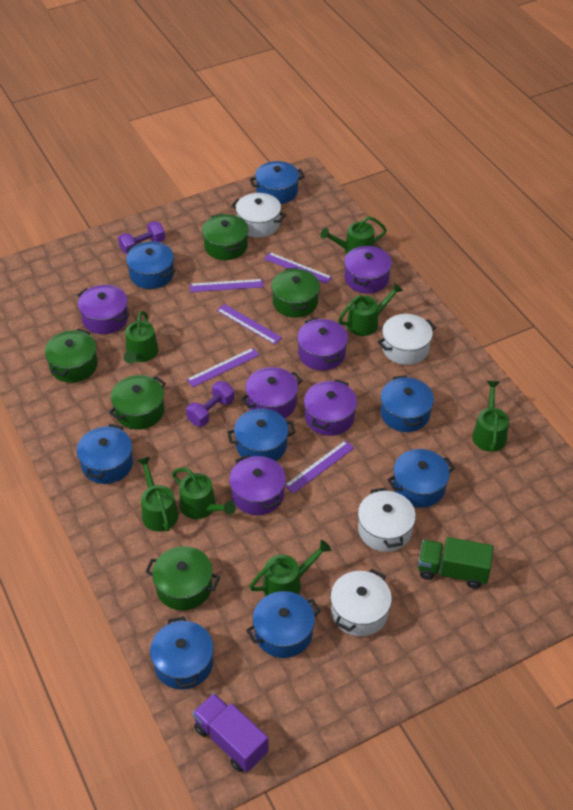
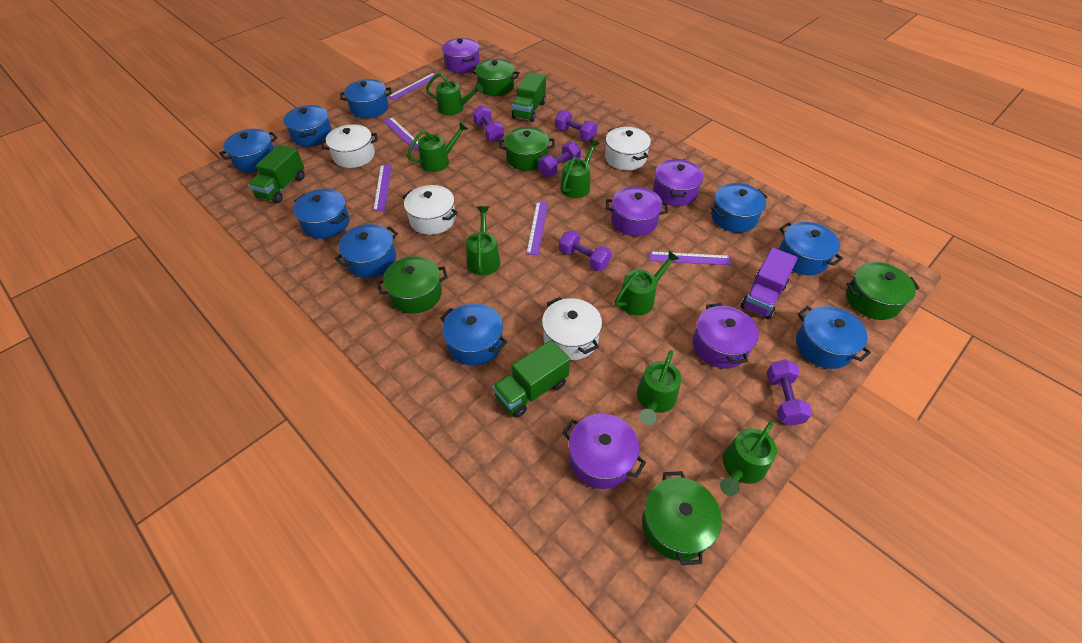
blue pot: [77,424,133,484] [126,242,175,289] [150,616,214,690] [227,409,295,461] [246,591,321,658] [250,161,305,204] [380,375,434,432] [387,449,455,508] = 8 -> [219,129,278,173] [283,105,332,147] [293,189,350,239] [335,224,398,278] [340,79,391,118] [440,303,507,366] [711,183,767,233] [779,222,843,275] [796,306,871,369] = 9
green truck: [418,537,494,589] = 1 -> [248,145,304,203] [492,340,570,418] [512,72,546,122] = 3
purple dumbbell: [118,221,165,254] [186,381,235,427] = 2 -> [473,105,504,142] [538,142,581,176] [555,110,597,141] [559,230,612,271] [766,359,812,426] = 5
purple pot: [77,285,130,334] [229,454,286,515] [241,367,302,418] [297,318,348,371] [304,379,357,436] [344,245,392,293] = 6 -> [442,38,480,73] [563,414,646,489] [606,186,668,236] [653,159,704,206] [693,303,759,369] = 5

